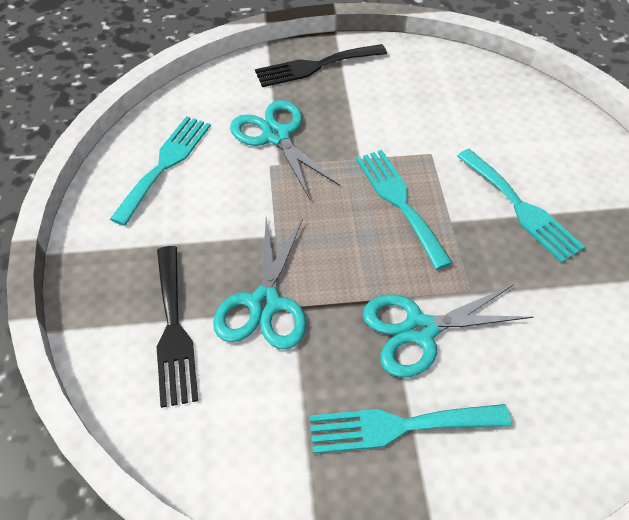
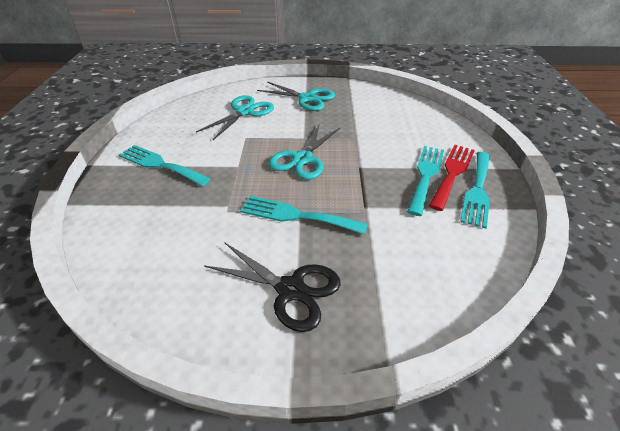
black fork: [157,246,198,408] [255,44,387,87] = 2 -> none = 0
black scissors: none = 0 -> [204,242,341,332] = 1
red fork: none = 0 -> [429,145,475,211] = 1

